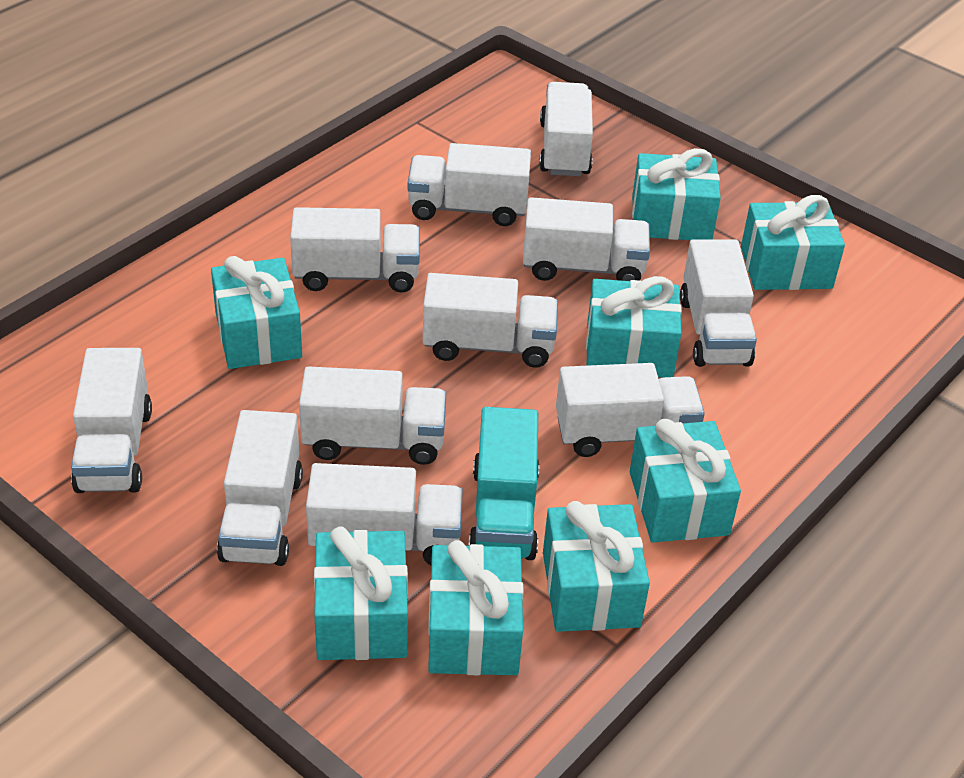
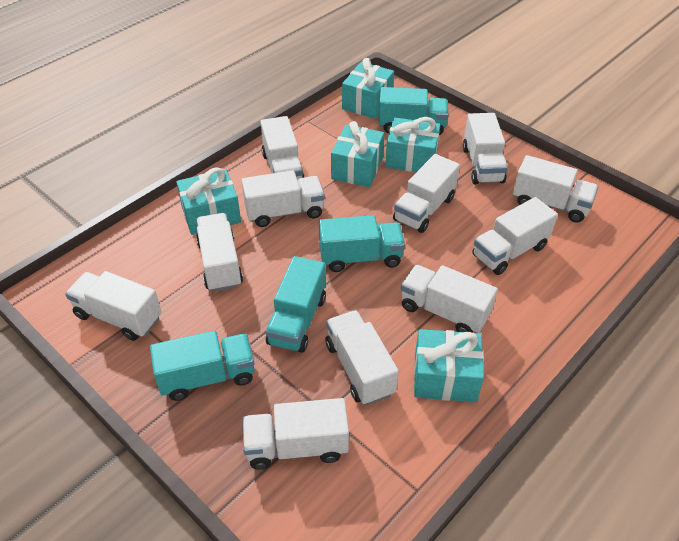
turquoise gift: [211,256,302,369] [314,526,408,660] [428,540,524,675] [543,501,650,632] [586,276,682,377] [630,419,741,543] [632,148,721,240] [741,195,845,290] = 8 -> [176,167,241,235] [331,121,384,187] [342,58,394,119] [385,117,440,172] [414,329,484,402] = 5
turquoise truck: [469,407,539,560] = 1 -> [150,331,254,401] [265,256,326,353] [319,215,405,272] [378,87,449,135] = 4

